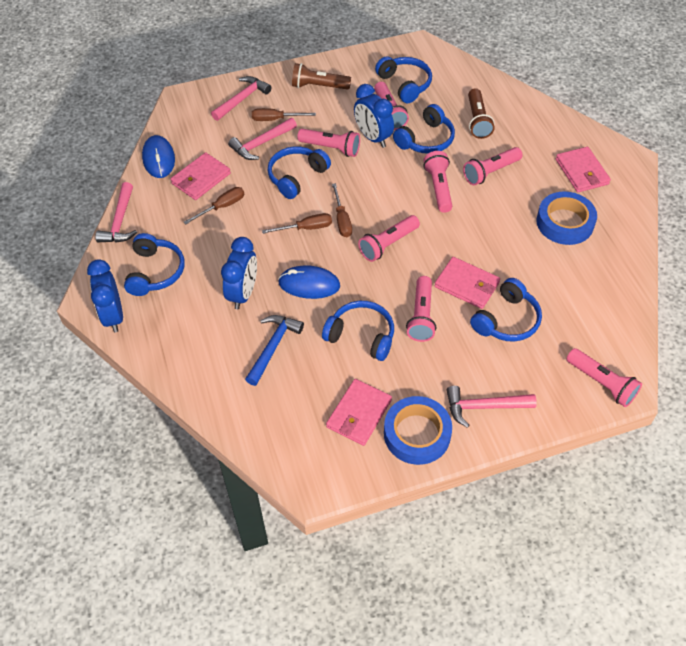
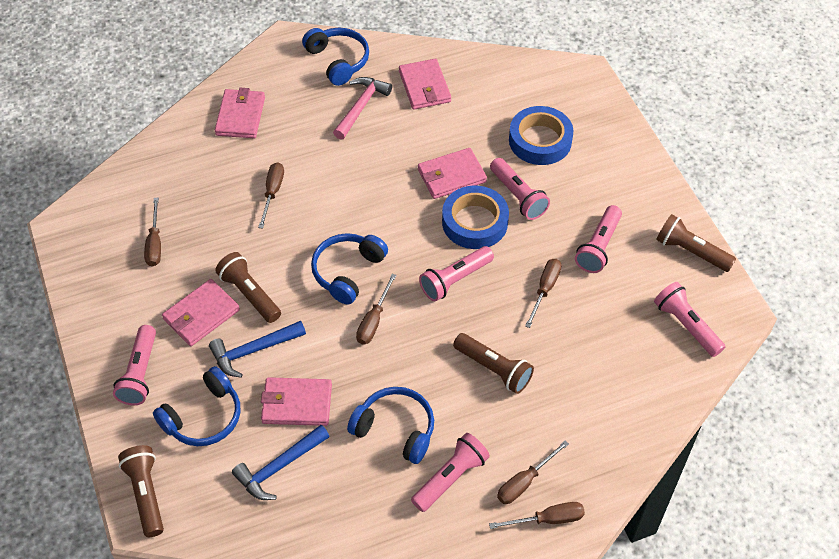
blue clock: [87,259,123,333] [221,237,257,310] [354,84,394,148] = 3 -> none = 0
blue hammer: [245,315,304,386] = 1 -> [209,321,306,378] [232,425,330,500] = 2
blue headphones: [124,233,184,296] [268,146,331,199] [322,301,394,361] [375,56,432,103] [393,104,455,154] [470,278,542,342] = 6 -> [153,366,240,446] [302,28,369,86] [311,233,388,305] [347,387,434,464] = 4
blue mouse: [142,135,175,178] [278,265,340,299] = 2 -> none = 0
brown flashlight: [292,63,351,90] [468,88,495,139] = 2 -> [118,445,164,537] [215,252,281,323] [453,333,534,394] [656,214,736,272] = 4
brown screwdriver: [184,187,244,224] [252,108,316,121] [262,213,332,234] [332,183,352,237] = 4 -> [144,198,161,267] [258,162,284,229] [356,274,397,344] [489,502,585,529] [497,440,569,504] [525,259,562,328] = 6
pink flashlight: [297,129,360,157] [358,215,420,262] [374,82,409,130] [406,276,436,342] [423,151,452,213] [463,147,523,185] [566,348,642,407] = 7 -> [113,325,156,405] [411,433,490,512] [419,246,494,301] [490,158,550,220] [575,205,622,273] [654,282,725,357] = 6
pink hammer: [95,182,137,242] [211,76,272,121] [228,118,297,160] [446,386,537,428] = 4 -> [333,77,392,140] = 1
pink wallet: [170,152,231,200] [326,379,392,446] [434,257,500,309] [556,147,611,192] = 4 -> [162,279,240,346] [215,88,265,138] [261,377,332,426] [399,59,451,110] [418,148,487,199] = 5

